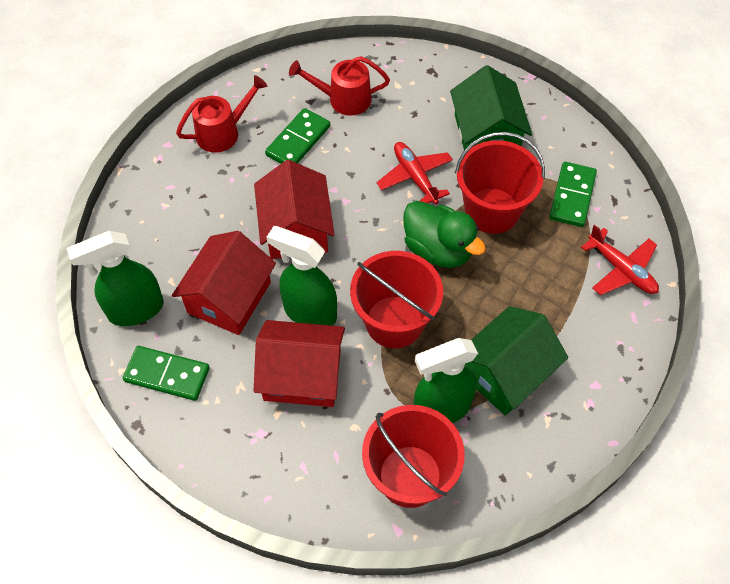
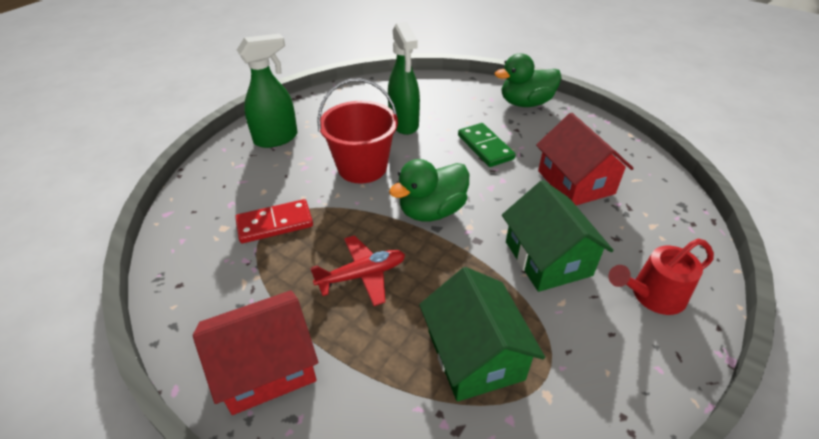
green domino: [123,346,210,401] [265,108,330,164] [549,162,597,227] = 3 -> [458,123,516,167] = 1
green duck: [403,201,486,268] = 1 -> [389,159,469,222] [495,53,562,107] = 2
green spray bottle: [67,231,164,326] [267,226,337,326] [414,338,478,423] = 3 -> [237,34,298,148] [388,22,420,135] = 2
red bucket: [350,251,443,348] [362,405,465,508] [455,132,545,234] = 3 -> [317,78,398,184] = 1
red domino: none = 0 -> [235,199,313,243] = 1
red house: [172,231,276,335] [254,160,335,259] [254,320,345,407] = 3 -> [193,290,318,415] [536,113,634,205] = 2
red plane: [376,142,453,204] [581,225,659,295] = 2 -> [310,235,405,306] = 1
red watering can: [176,75,267,152] [289,56,390,116] = 2 -> [608,239,714,315] = 1

